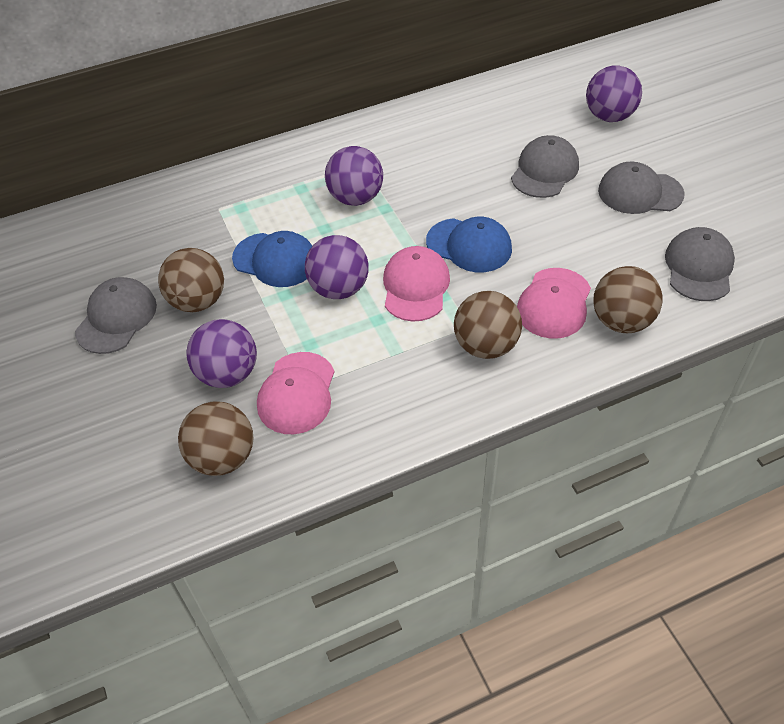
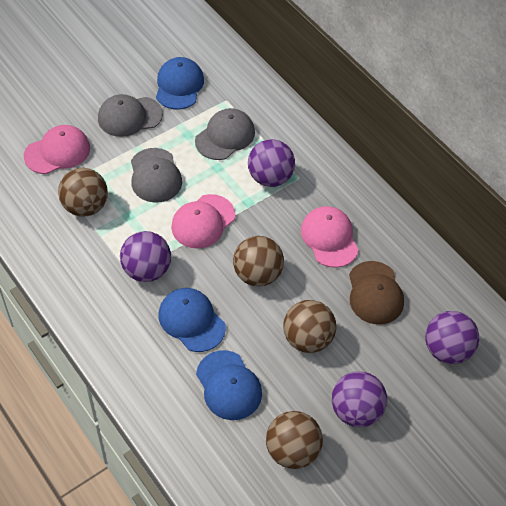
blue cap: [232,231,312,287] [426,217,512,272] = 2 -> [156,57,204,109] [159,288,226,352] [196,350,262,420] = 3
brown cap: none = 0 -> [349,261,404,325] = 1
grey cap: [75,277,157,354] [511,135,579,198] [598,162,685,214] [665,227,735,301] = 4 -> [98,94,163,137] [131,148,182,203] [195,108,255,160] = 3

